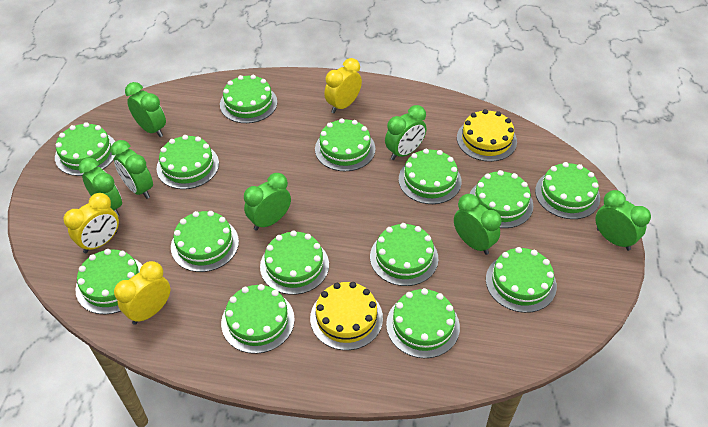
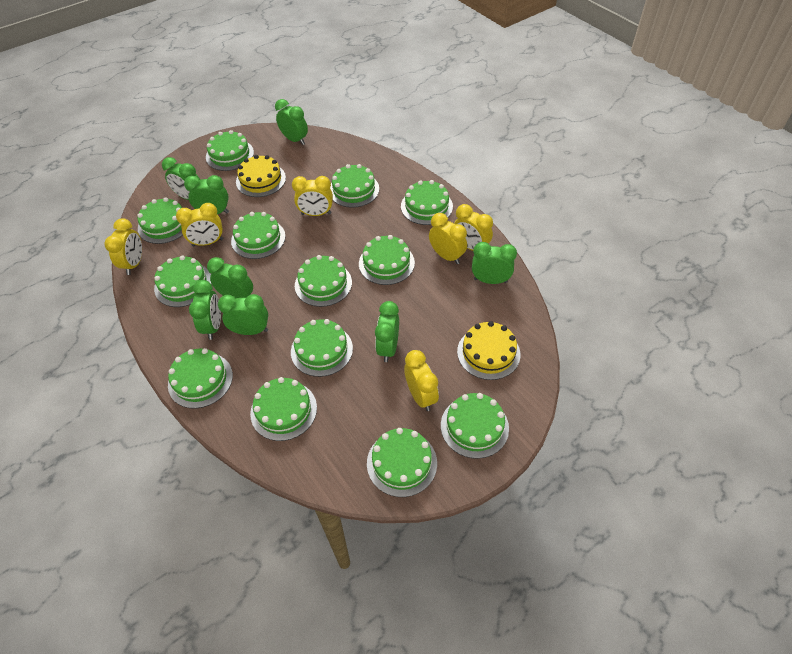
green cake: [55,122,116,176] [75,249,142,314] [157,135,219,189] [171,211,239,272] [220,75,277,123] [221,284,295,354] [260,231,329,295] [315,118,376,171] [370,223,438,286] [386,288,460,358] [399,149,462,204] [470,170,533,228] [486,247,557,313] [535,162,600,219] = 14 -> [137,198,183,244] [154,255,212,307] [168,348,233,408] [206,130,254,171] [231,212,286,259] [250,377,317,441] [291,319,353,377] [295,255,352,307] [330,164,379,208] [359,235,415,285] [367,428,437,497] [401,180,453,225] [441,393,509,459] = 13
green clock: [79,158,122,216] [111,140,153,199] [125,82,166,137] [244,173,291,231] [385,105,426,160] [454,194,502,255] [595,190,651,251] = 7 -> [162,157,200,200] [184,175,229,214] [189,280,221,340] [207,257,253,298] [218,294,268,335] [275,99,308,145] [375,301,399,362] [472,242,517,284] = 8
yellow clock: [63,193,119,253] [114,261,170,325] [324,58,362,114] = 3 -> [104,218,142,275] [176,203,223,247] [292,176,333,216] [404,350,439,411] [429,213,467,264] [454,204,493,251] = 6

